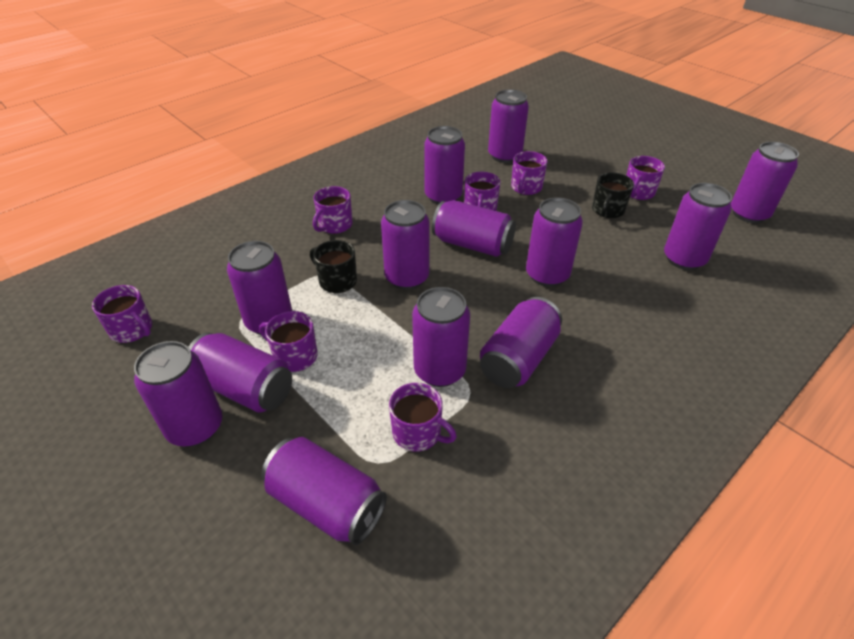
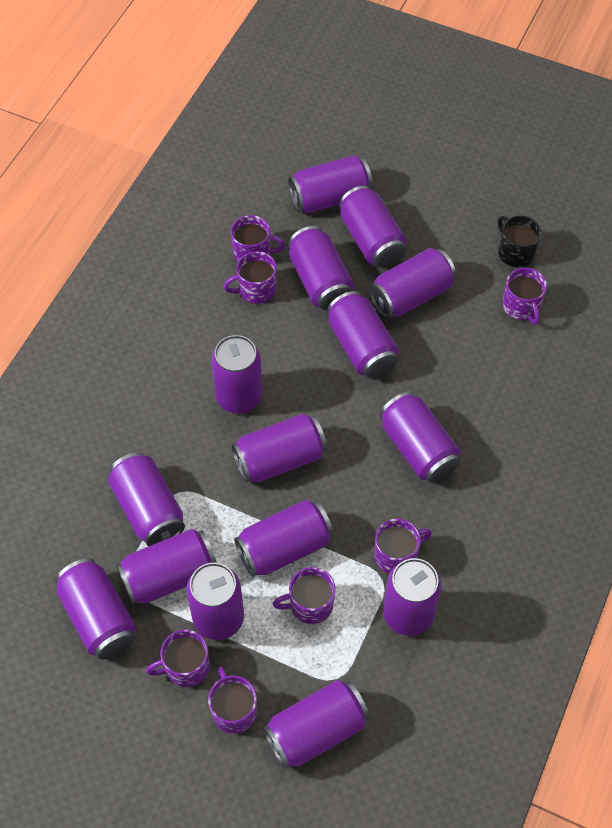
black mug: [310,240,357,293] [592,172,634,218] = 2 -> [498,216,542,267] = 1
purple can: [134,341,222,447] [188,333,292,413] [227,241,292,335] [261,437,387,545] [381,200,430,290] [412,287,470,387] [424,126,465,205] [432,200,516,257] [480,297,562,388] [488,89,529,163] [526,197,583,287] [664,183,732,270] [731,142,799,223] = 13 -> [55,558,136,660] [108,452,185,546] [116,529,217,605] [187,563,244,640] [211,335,263,413] [231,413,327,483] [234,500,334,577] [263,680,370,769] [288,155,373,213] [288,226,354,311] [327,291,399,379] [339,186,407,268] [369,248,456,318] [380,392,461,483] [383,558,442,636] = 15

